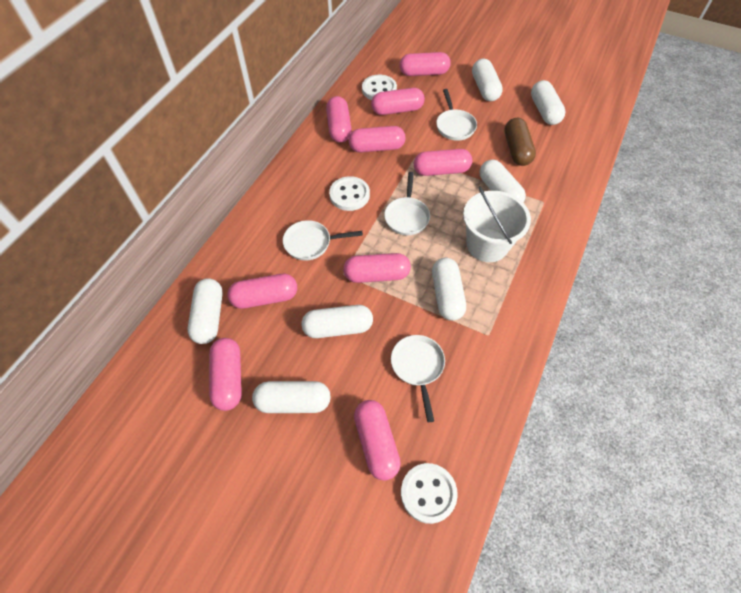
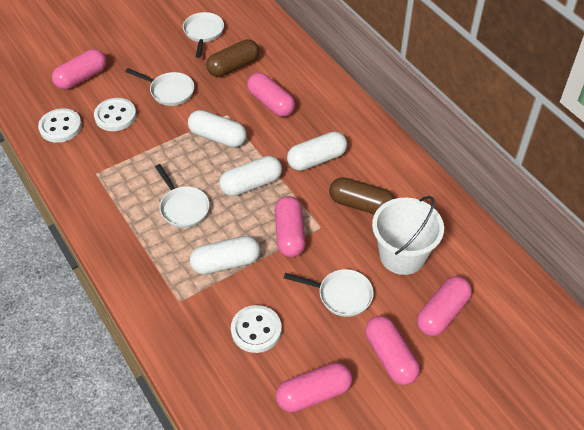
brown capsule: [504,118,536,166] = 1 -> [206,39,259,77] [329,177,395,214] = 2
pink capsule: [209,338,242,411] [227,274,297,309] [326,96,352,142] [343,253,411,283] [349,126,405,152] [354,400,401,481] [371,88,425,115] [400,52,451,76] [414,149,472,176] = 9 -> [52,49,107,90] [247,73,295,117] [275,196,306,257] [276,362,352,412] [365,316,420,385] [417,276,472,336] = 6
white capsule: [188,278,222,344] [252,381,330,413] [301,305,373,338] [432,258,466,320] [472,59,503,101] [479,160,526,203] [531,80,566,125] = 7 -> [188,110,247,147] [190,236,260,274] [219,156,282,196] [287,132,347,171] = 4

